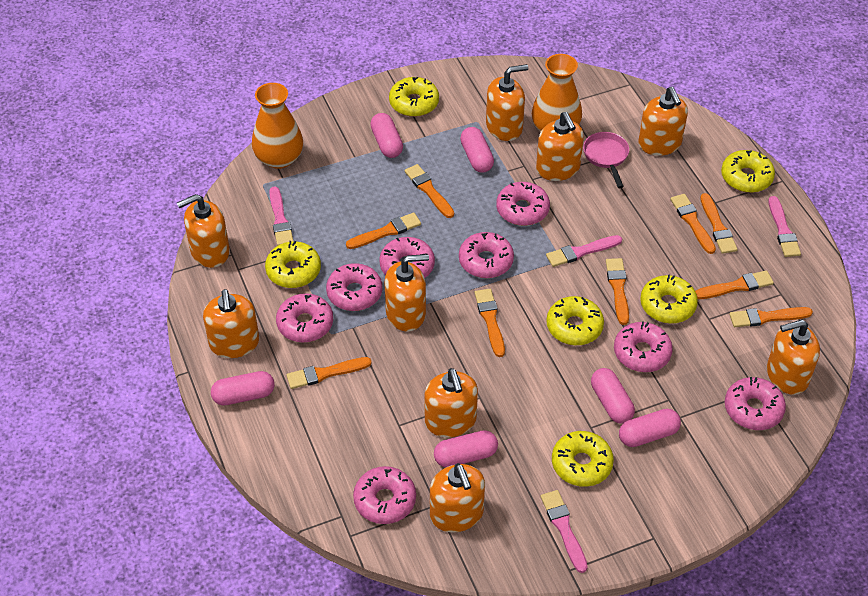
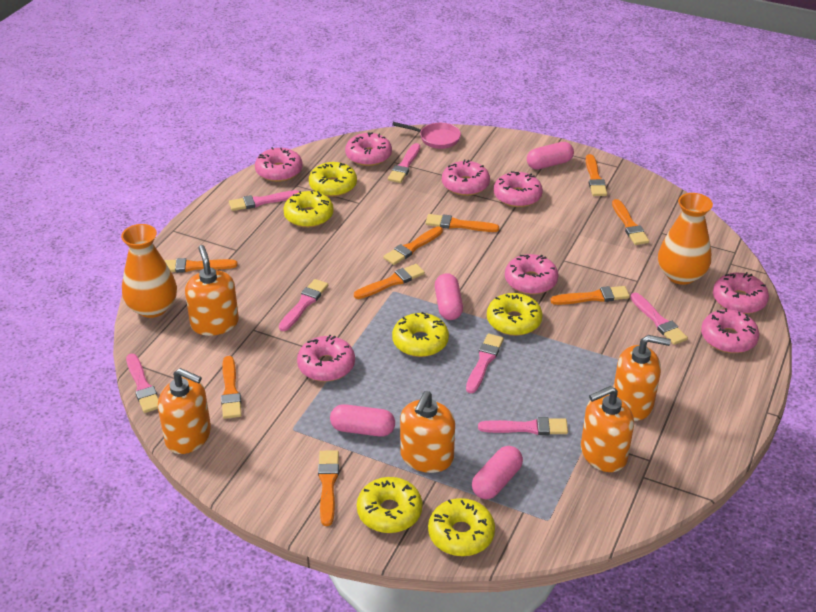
orange soap dispenser: [177,194,230,268] [203,289,259,358] [384,254,429,332] [424,368,478,437] [430,463,485,532] [486,64,528,141] [536,112,584,181] [638,87,688,156] [767,320,820,395] = 9 -> [158,368,211,454] [185,245,239,336] [400,391,455,473] [581,386,634,472] [614,335,671,421] = 5
pink brush: [269,186,294,246] [541,490,588,573] [546,235,622,267] [769,196,801,257] = 4 -> [126,354,158,413] [229,190,299,211] [279,279,328,331] [388,143,420,183] [466,334,504,393] [478,417,568,435] [630,293,688,345] = 7
pink capsule: [211,371,275,406] [370,113,403,158] [434,430,498,467] [460,127,494,173] [591,368,635,424] [619,409,681,447] = 6 -> [330,404,395,437] [435,273,463,320] [472,446,523,499] [527,142,574,170] = 4

